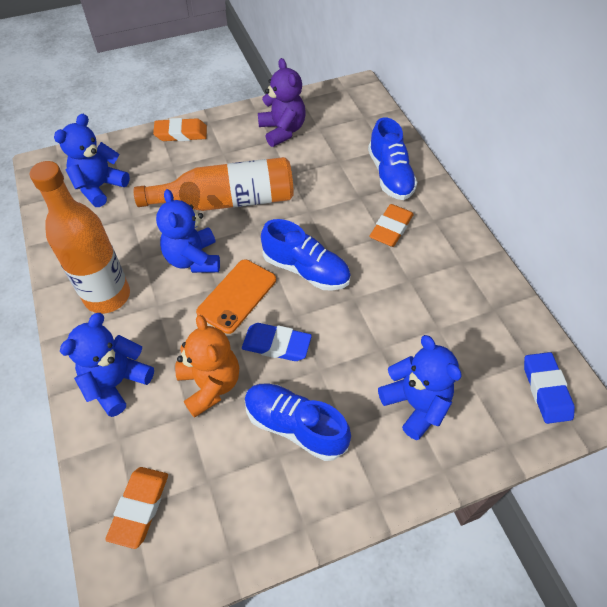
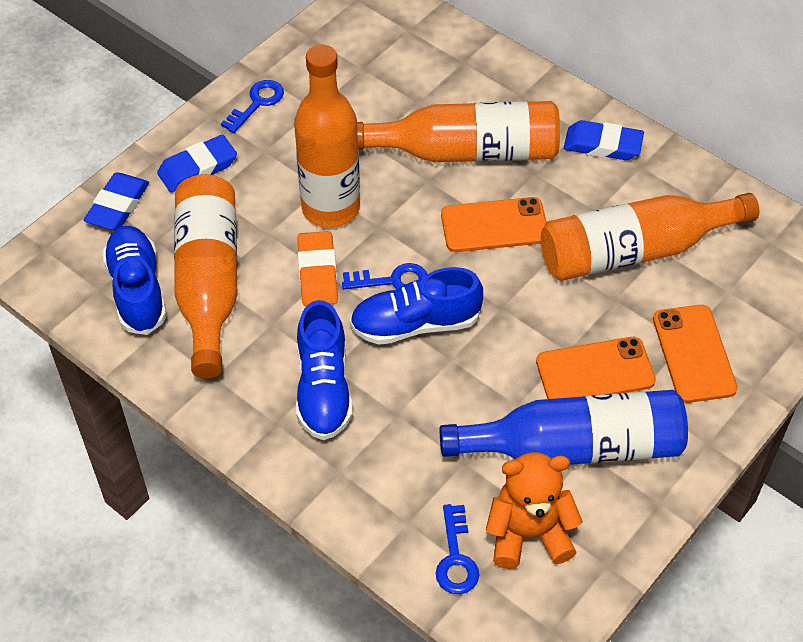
blue bottle: none = 0 -> [439,390,688,465] = 1
blue eraser: [242,323,312,361] [524,352,575,424] = 2 -> [84,172,149,230] [157,135,237,193] [564,120,644,160] = 3
blue key: none = 0 -> [221,80,284,133] [342,263,427,290] [436,504,479,594] = 3
blue teddy bear: [54,114,130,207] [60,313,154,417] [156,189,220,273] [378,335,462,440] = 4 -> none = 0
orange bottle: [30,161,130,313] [133,157,294,211] = 2 -> [174,174,238,379] [294,45,360,228] [357,101,560,162] [541,193,759,281] = 4
orange eraser: [105,467,168,549] [153,118,207,141] [369,204,414,247] = 3 -> [297,231,338,306] = 1
orange phone: [196,259,276,334] = 1 -> [441,197,547,252] [536,337,656,399] [653,305,738,403] = 3
purple teddy bear: [258,58,306,147] = 1 -> none = 0

